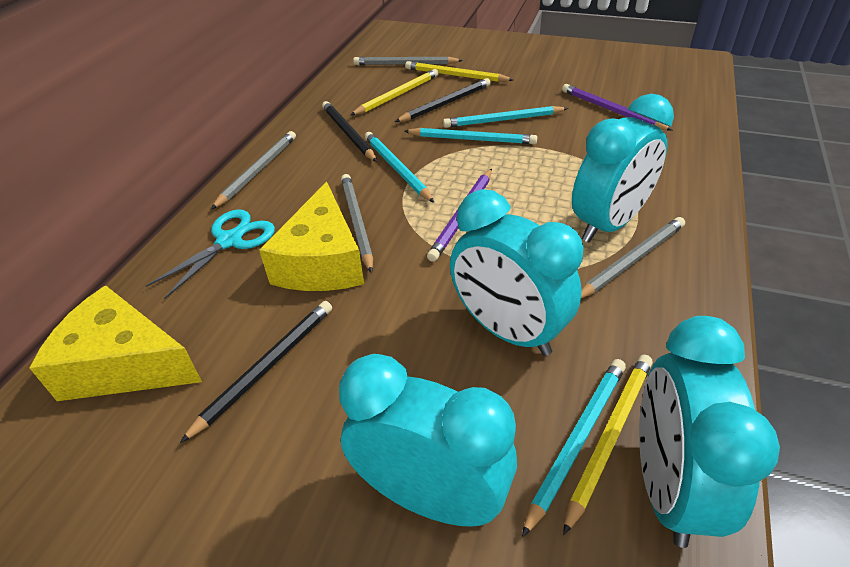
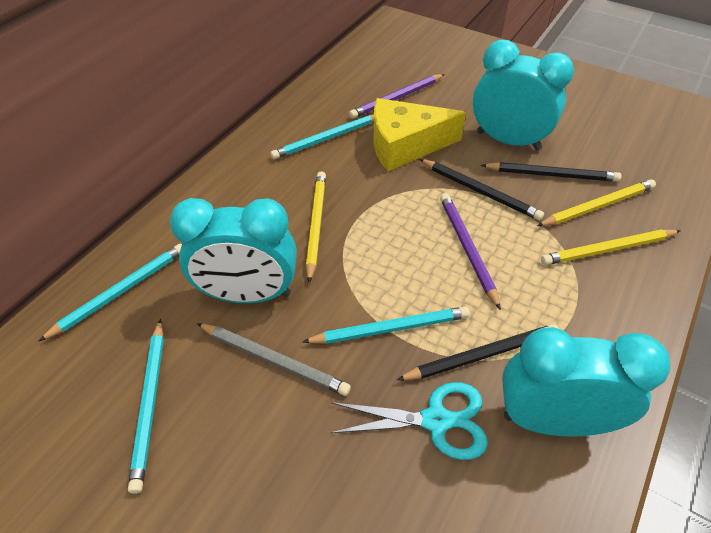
grey pencil: [211,131,296,209] [341,174,373,273] [353,57,463,65] [581,217,685,298] = 4 -> [197,323,351,396] = 1
turquoise clock: [339,354,517,527] [450,189,583,356] [572,94,674,243] [639,316,780,548] = 4 -> [170,198,297,303] [473,40,574,151] [502,327,670,437] = 3
yellow cheese: [30,286,202,401] [259,182,364,291] = 2 -> [374,98,466,171] = 1

